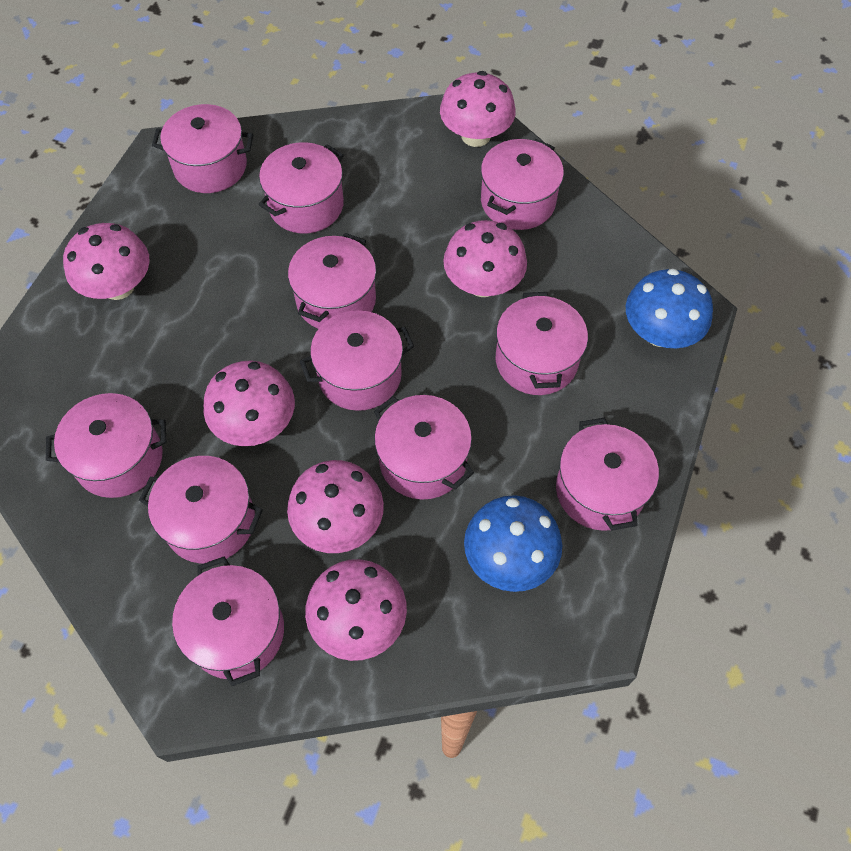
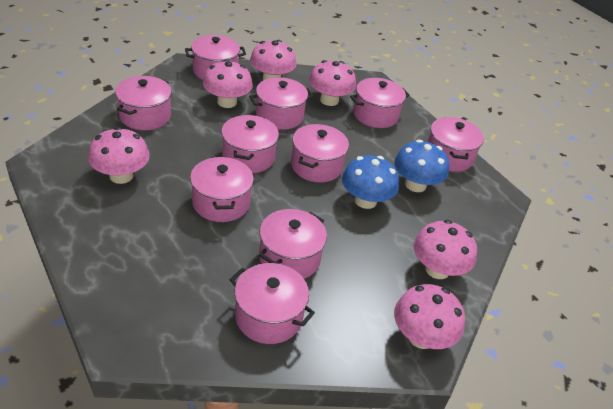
pink pot: [46,393,167,498] [139,456,263,563] [152,104,253,193] [172,557,284,686] [258,142,344,233] [288,233,376,329] [300,310,414,411] [374,395,474,499] [481,139,564,230] [496,292,588,395] [556,417,659,531] = 11 -> [115,76,172,130] [185,35,246,80] [190,157,254,222] [221,115,279,173] [230,263,315,344] [249,77,313,130] [259,209,327,279] [291,124,349,182] [350,78,410,128] [428,117,484,172] = 10

